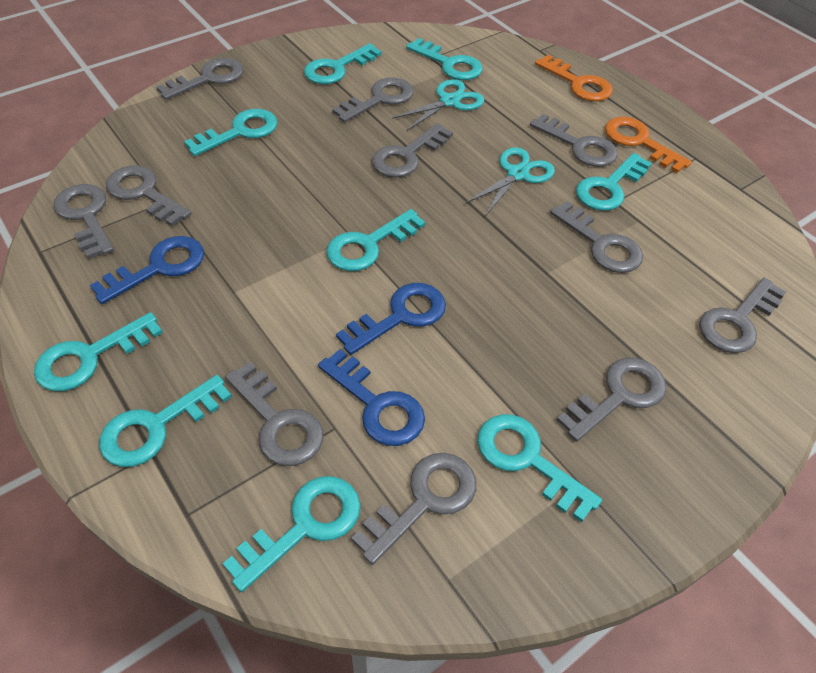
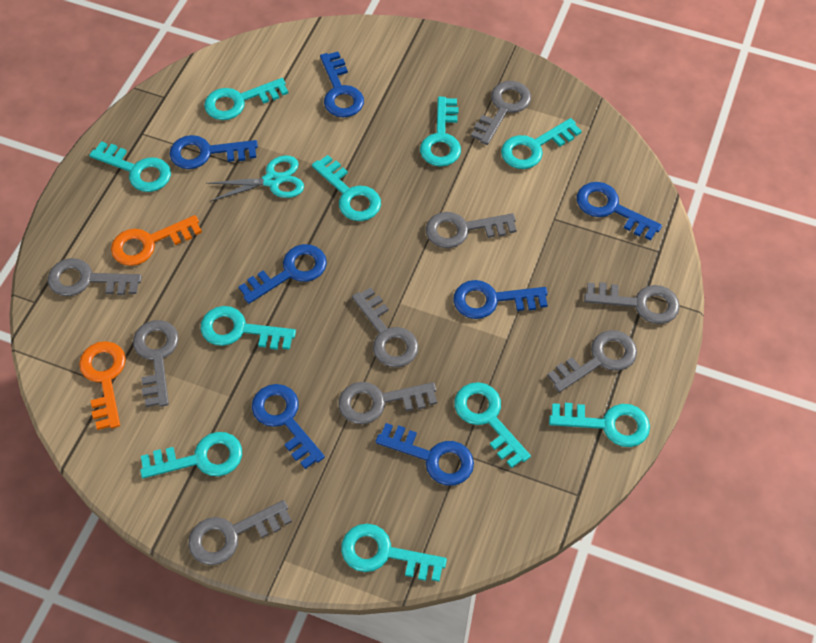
blue key: [90,236,204,304] [318,349,425,446] [336,283,446,355] = 3 -> [169,135,258,169] [239,244,327,304] [252,384,325,469] [320,52,364,118] [375,423,474,485] [454,280,548,319] [577,182,662,240] = 7
grey key: [53,184,114,259] [106,165,191,226] [156,58,244,100] [225,362,323,466] [332,77,414,122] [351,453,476,565] [372,123,453,178] [530,114,618,167] [550,201,643,273] [557,358,666,441] [699,278,786,353] = 11 -> [48,258,142,296] [133,320,179,407] [188,500,292,565] [338,382,437,424] [352,287,419,368] [426,212,517,248] [471,81,531,145] [547,330,637,393] [584,282,680,324] = 9
turquoise key: [34,312,163,391] [99,375,232,467] [184,109,278,156] [223,476,360,592] [304,43,382,84] [326,209,425,271] [406,38,483,80] [477,414,602,522] [576,153,652,211] = 9 -> [89,141,171,192] [140,432,242,478] [201,306,296,350] [204,78,288,120] [312,155,381,221] [341,524,447,582] [420,97,461,167] [454,382,531,468] [501,118,582,169] [549,403,650,447] = 10
turquoise scissors: [392,79,484,131] [465,147,555,216] = 2 -> [206,155,304,202] = 1

